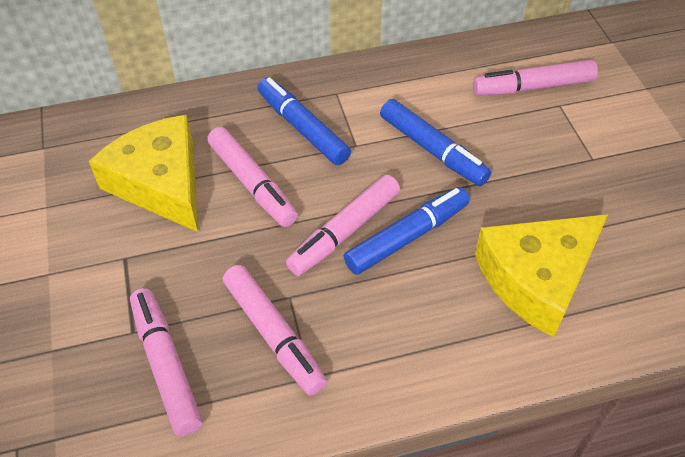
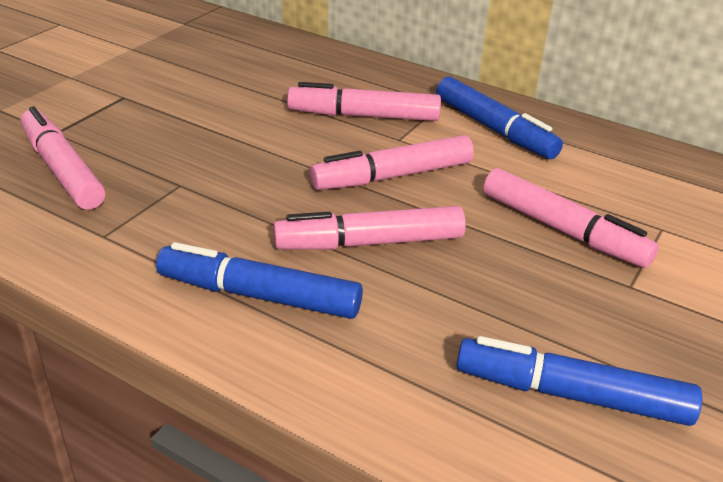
yellow cheese: [89,115,198,232] [475,214,608,337] = 2 -> none = 0

